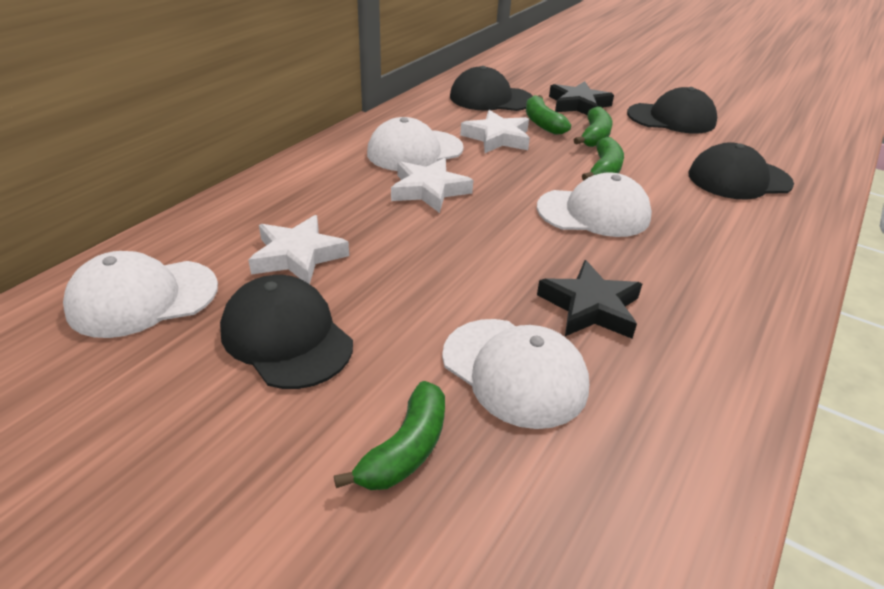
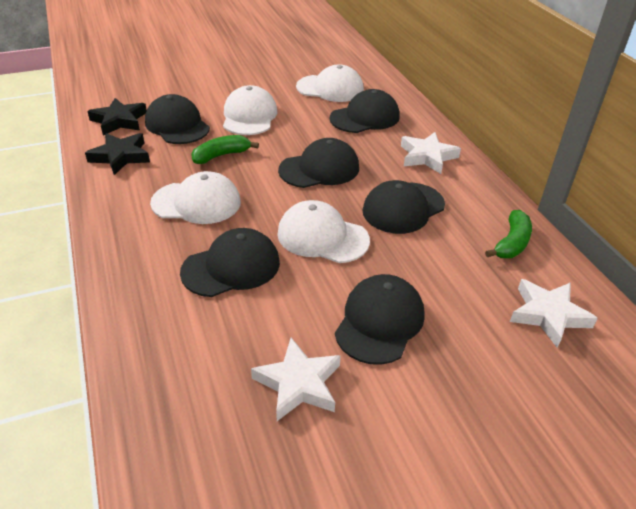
black cap: [220,275,353,389] [450,66,533,111] [627,87,717,133] [688,142,794,199] = 4 -> [145,94,210,144] [180,228,280,297] [278,138,359,188] [330,89,400,133] [335,274,425,365] [362,180,445,234] = 6
green banana: [334,381,445,490] [526,95,571,135] [574,107,612,147] [582,137,624,180] = 4 -> [191,135,259,164] [485,210,532,258] = 2

